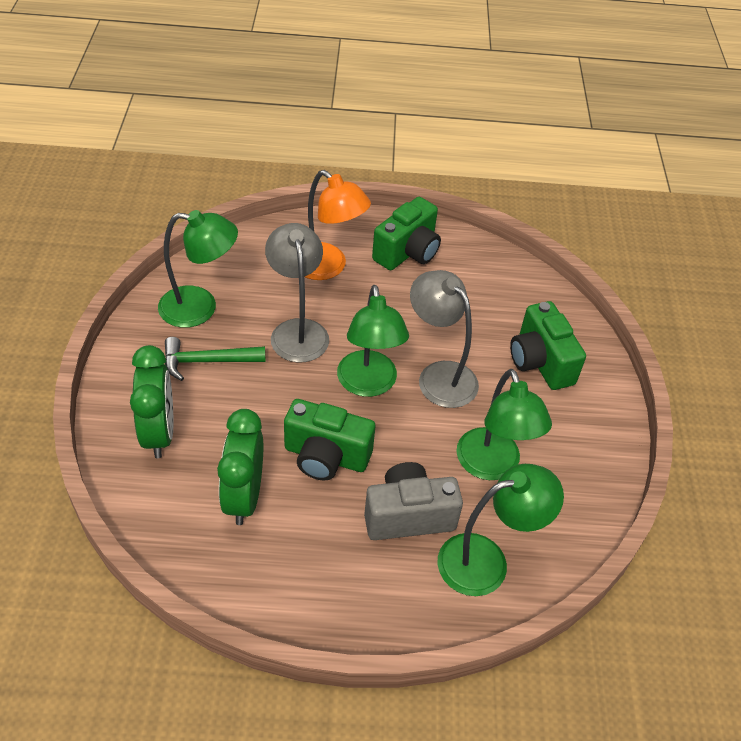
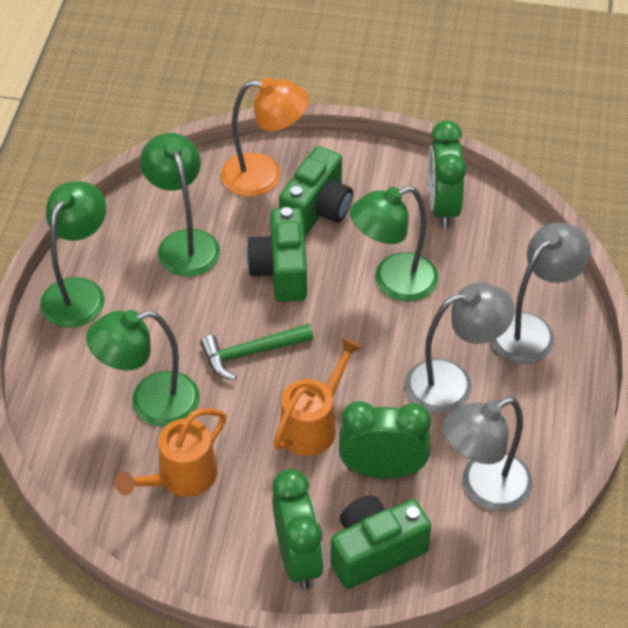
green clock: [130,345,173,458] [217,409,263,525] = 2 -> [272,469,324,590] [339,401,431,479] [428,120,466,228] = 3
grey camera: [364,462,463,540] = 1 -> none = 0
grey lamp: [265,223,329,363] [410,270,479,408] = 2 -> [405,283,514,414] [442,397,533,511] [490,222,591,364] = 3
orange watering can: none = 0 -> [115,408,227,497] [273,337,362,456] = 2

